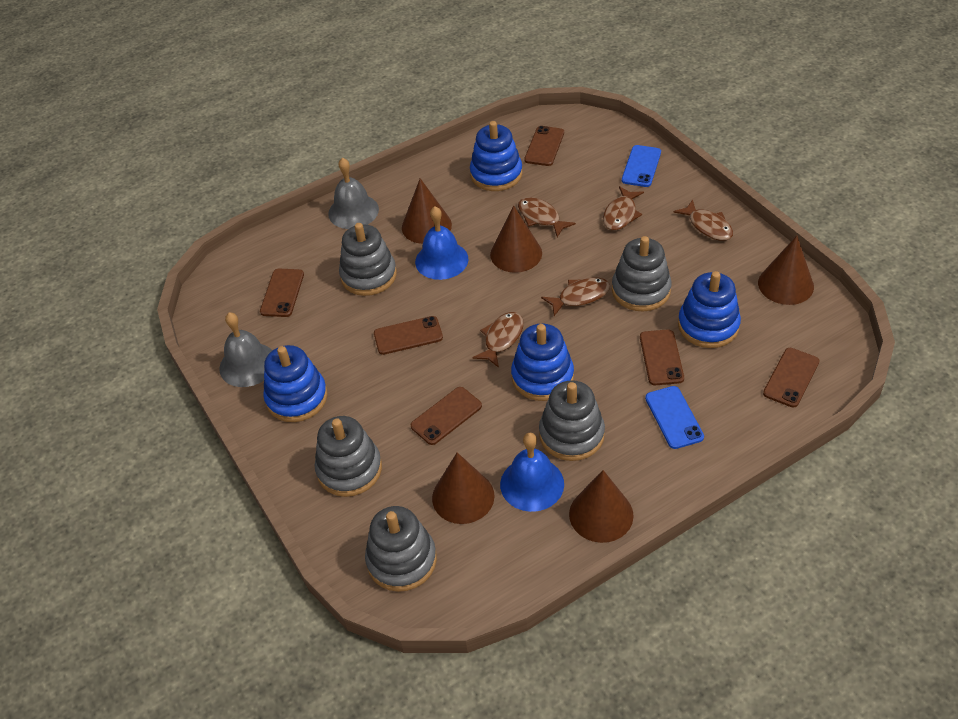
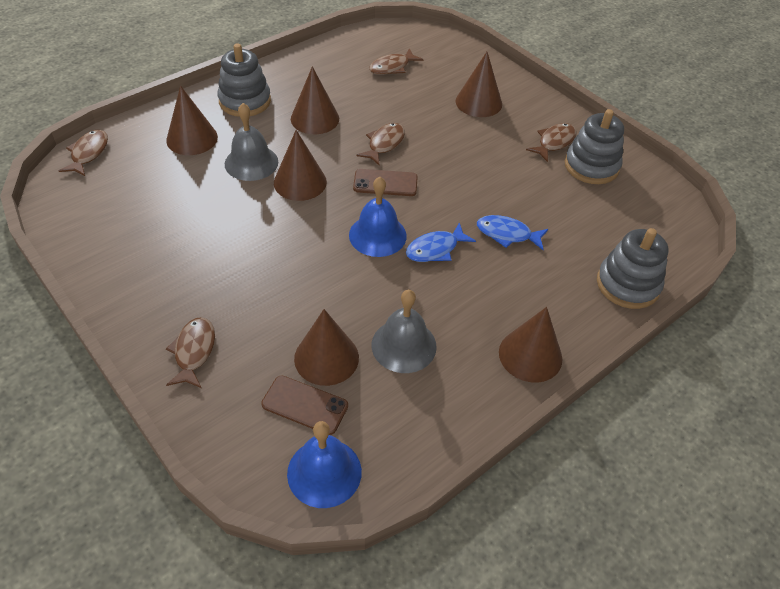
blue fish: none = 0 -> [406,222,476,262] [477,215,548,250] = 2
blue phone: [622,145,661,187] [645,386,704,449] = 2 -> none = 0
blue stacking toy: [263,345,328,422] [470,121,522,191] [511,324,574,401] [678,271,741,348] = 4 -> none = 0
brown cone: [402,178,452,244] [432,452,495,524] [490,205,542,273] [569,470,634,543] [758,236,814,305] = 5 -> [166,85,218,155] [274,130,327,201] [291,66,339,134] [294,309,359,386] [456,52,502,117] [499,307,562,383] = 6
brown phone: [260,269,304,317] [374,316,443,355] [410,387,482,445] [525,126,564,166] [640,329,684,385] [763,348,820,407] = 6 -> [261,375,348,435] [353,169,418,196] = 2
grey stacking toy: [314,416,382,497] [339,223,397,296] [365,506,437,592] [539,380,605,461] [612,236,672,311] = 5 -> [218,43,271,117] [565,109,624,184] [597,228,669,309] = 3

